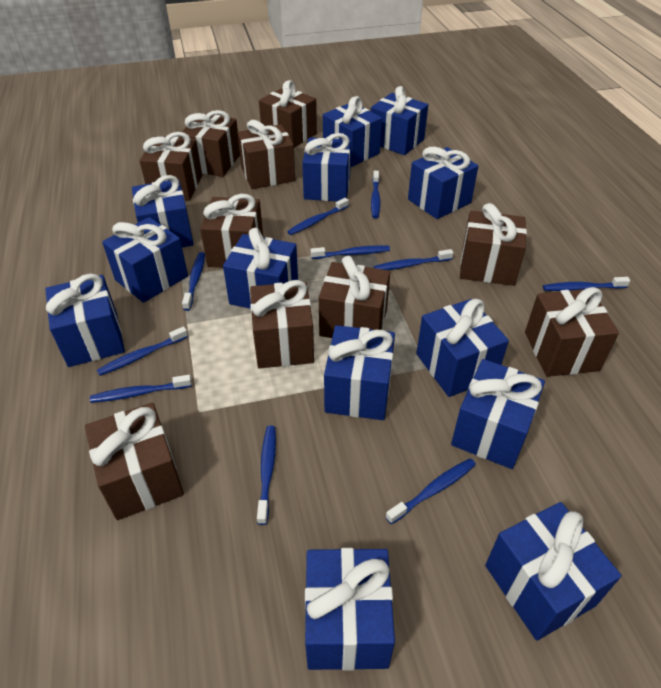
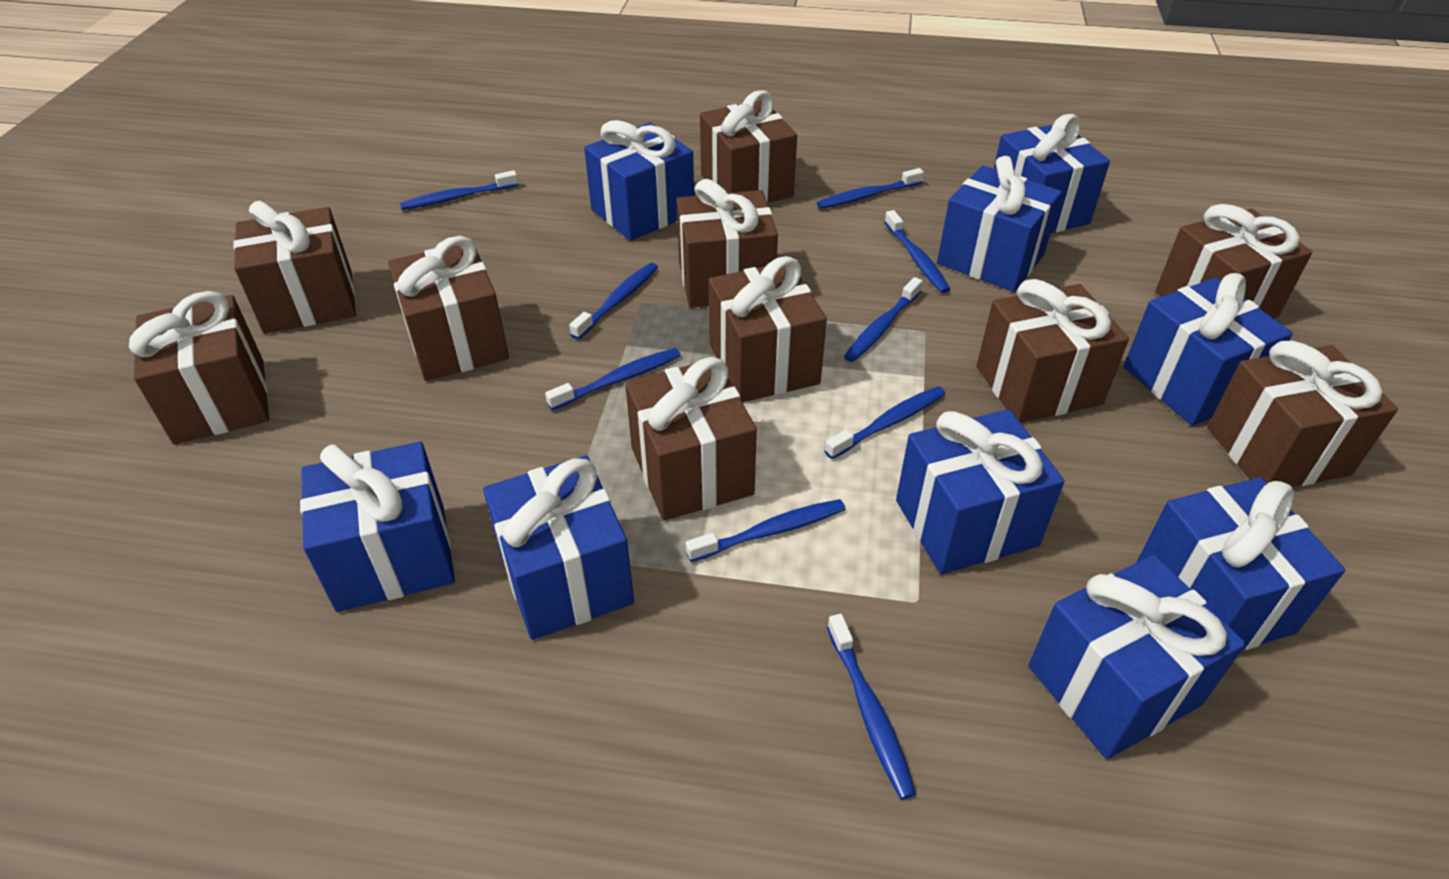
blue gift: [45,273,125,367] [102,217,188,303] [132,175,194,248] [223,228,298,309] [302,133,351,201] [305,548,395,671] [323,96,382,167] [324,325,395,420] [371,86,428,155] [408,147,478,219] [416,299,509,397] [451,359,545,469] [485,502,622,641] = 13 -> [300,442,455,612] [483,455,634,640] [584,120,694,241] [896,409,1064,574] [937,156,1062,292] [994,114,1110,233] [1029,555,1246,759] [1124,273,1293,426] [1136,478,1345,650] = 9
blue toothbrush: [90,375,192,403] [97,326,188,376] [182,252,205,311] [257,426,276,525] [287,198,349,235] [310,245,390,259] [371,171,380,218] [374,249,454,270] [386,458,476,524] [543,277,630,291] = 10 -> [400,170,518,210] [545,348,681,410] [569,263,658,340] [686,499,845,562] [817,168,924,209] [825,386,945,459] [827,614,916,800] [844,277,923,362] [884,210,951,293] = 9

